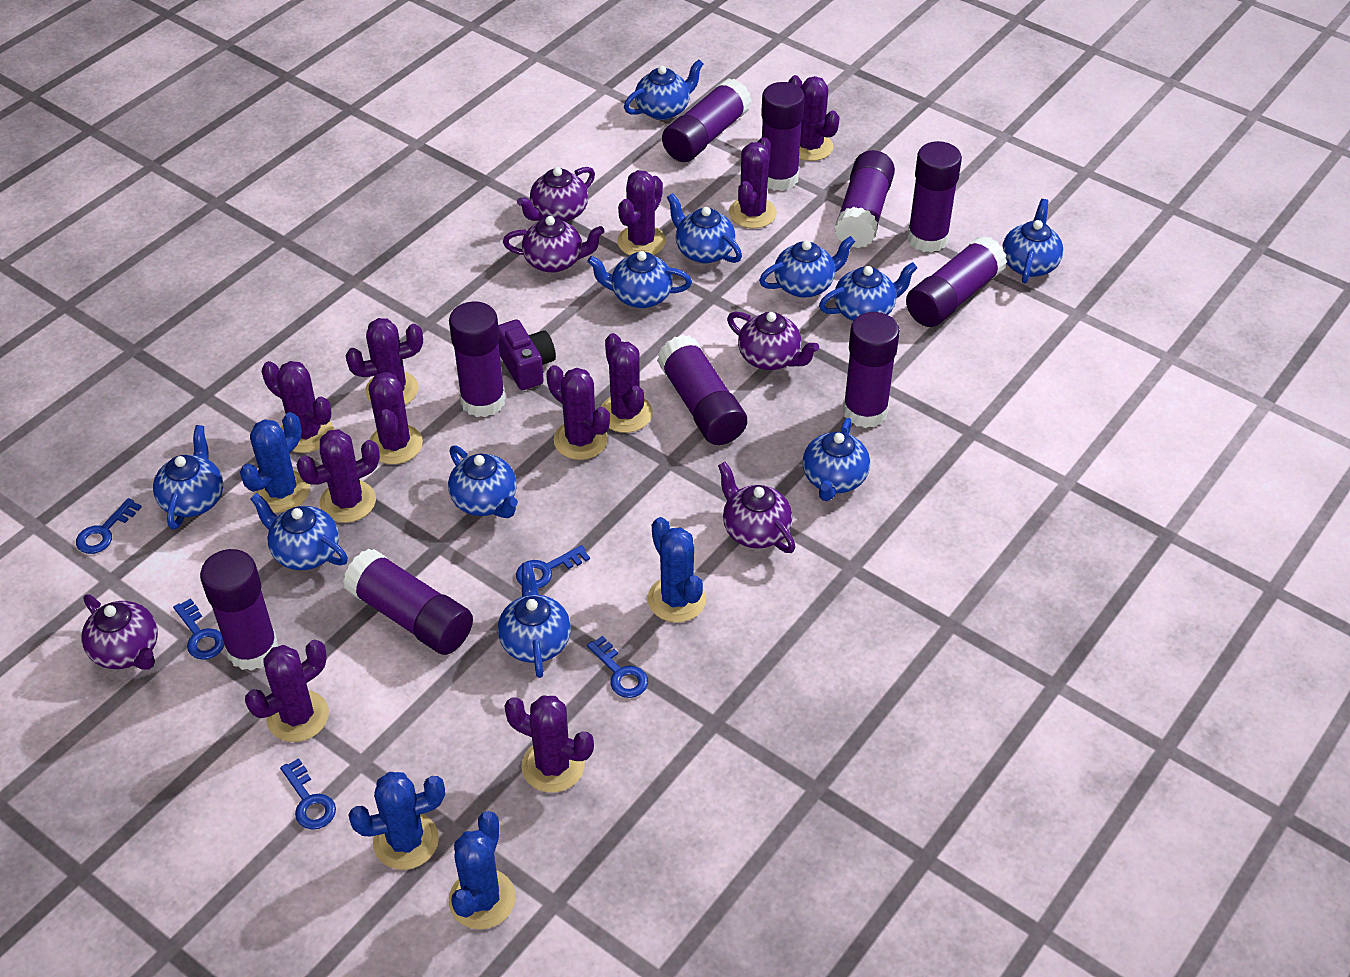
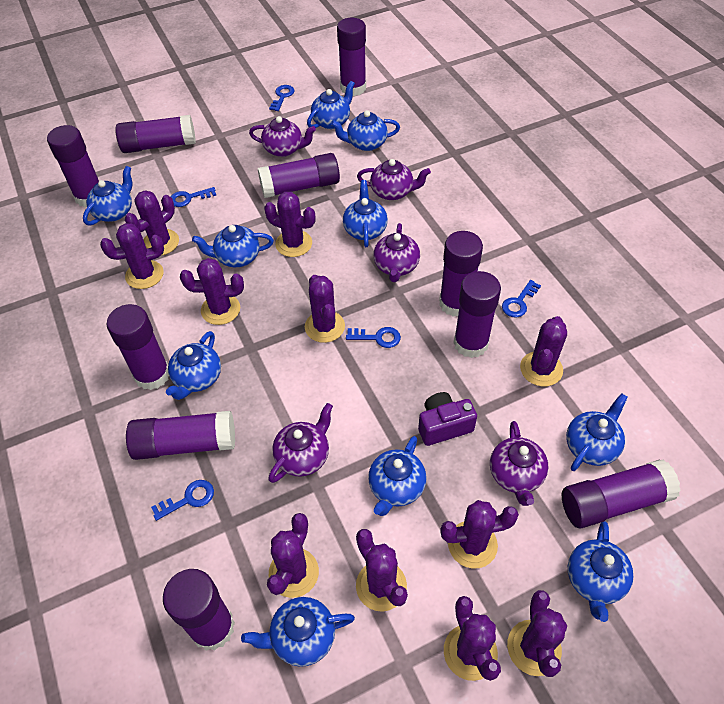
blue cactus: [240,412,310,513] [348,772,445,870] [449,811,516,930] [648,517,706,622] = 4 -> none = 0
blue teapot: [153,425,223,530] [250,493,348,570] [448,445,518,518] [498,562,571,678] [587,251,692,308] [624,59,703,120] [667,193,742,263] [759,236,855,298] [802,418,870,501] [819,262,917,321] [1002,199,1063,283] = 11 -> [83,166,132,225] [166,331,221,400] [192,225,274,267] [241,597,355,667] [307,81,355,129] [331,110,400,151] [343,180,388,247] [368,436,426,516] [566,393,628,471] [568,521,633,622] = 10

